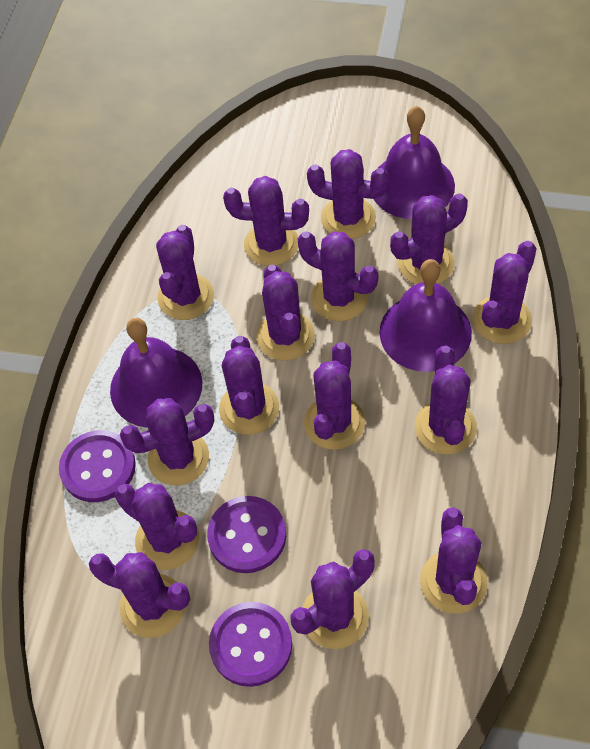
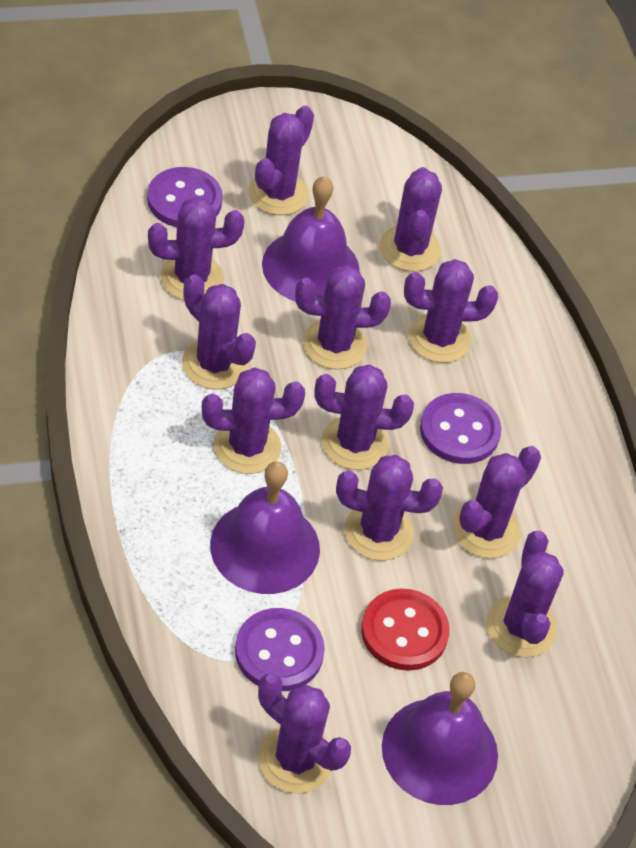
purple cactus: [89,552,190,638] [115,483,199,570] [120,398,214,486] [156,225,214,320] [219,336,279,435] [223,176,309,266] [256,264,315,361] [290,549,375,649] [297,232,378,321] [304,342,365,450] [307,149,389,239] [390,193,468,284] [415,346,477,454] [420,508,488,613] [473,241,537,344] = 15 -> [148,197,244,300] [182,275,256,389] [202,367,305,474] [248,106,314,215] [258,673,351,793] [295,265,391,369] [314,364,414,470] [336,455,443,561] [380,167,442,272] [404,259,498,363] [453,446,541,558] [486,531,564,657] = 12
red button: none = 0 -> [361,589,450,671] = 1

